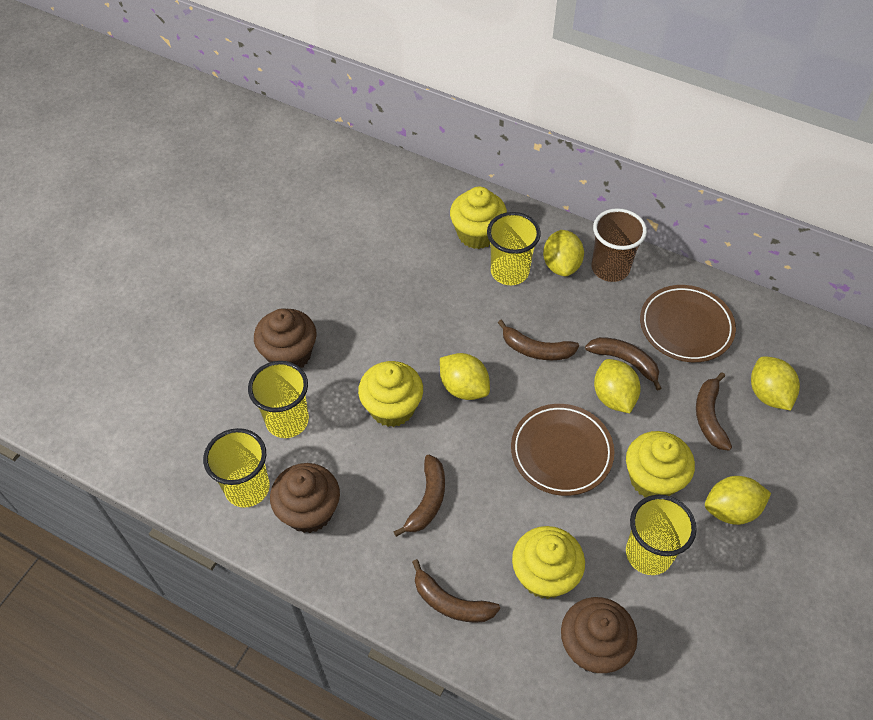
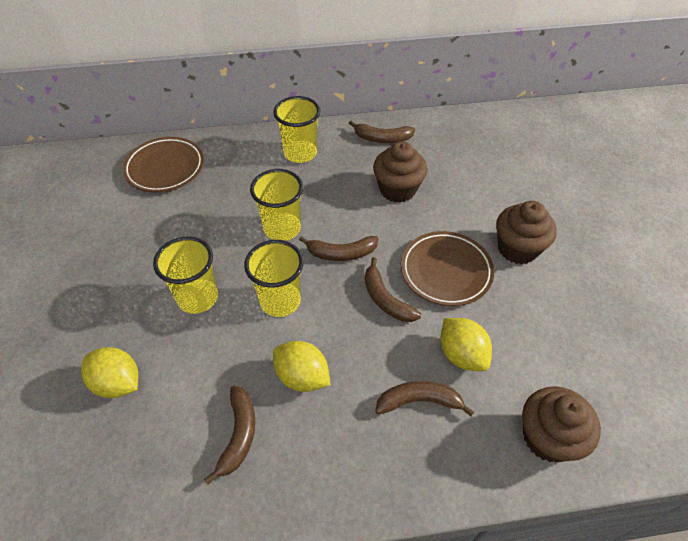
brown cup: [592,208,647,282] = 1 -> none = 0
yellow cupcake: [358,361,423,427] [450,187,507,249] [512,526,585,599] [626,431,695,498] = 4 -> none = 0
yellow lemon: [440,353,490,400] [543,230,584,276] [594,359,641,413] [705,476,771,525] [751,356,800,411] = 5 -> [81,347,138,398] [273,341,330,392] [441,318,492,371] = 3

